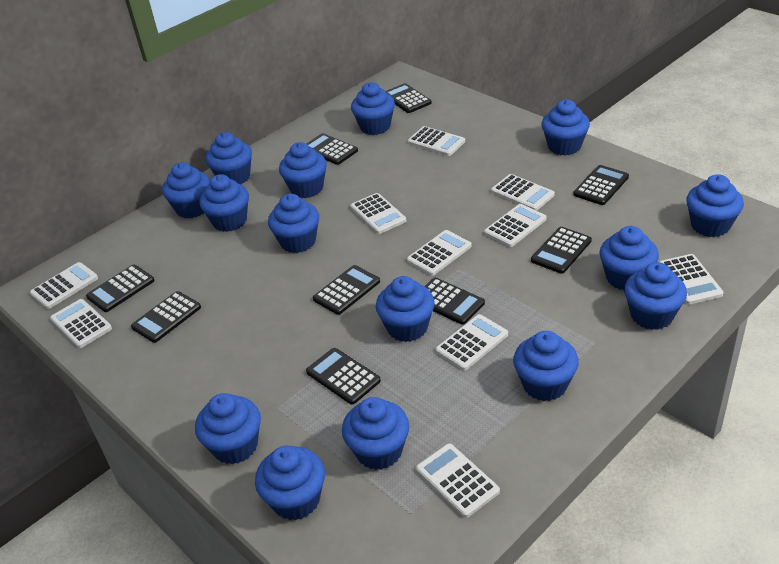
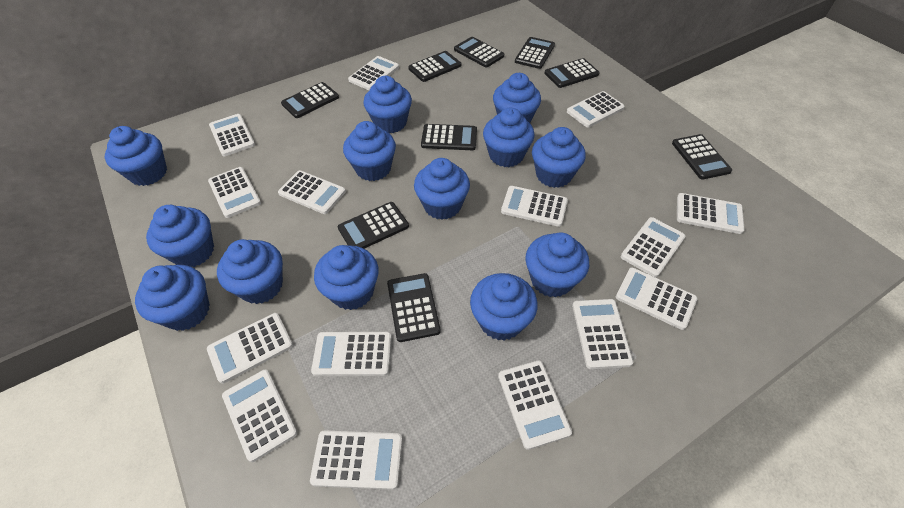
blue cupcake: [162,162,210,218] [195,393,261,464] [199,174,249,232] [206,132,252,184] [255,446,325,520] [268,194,319,253] [279,142,327,198] [342,397,409,470] [351,82,395,135] [376,276,435,342] [513,331,579,401] [541,100,590,155] [599,226,659,290] [624,262,687,330] [686,174,744,237] = 15 -> [105,126,167,186] [135,265,210,331] [146,205,214,267] [217,239,283,304] [314,245,379,310] [343,121,396,181] [364,76,412,133] [414,158,470,220] [470,273,538,341] [483,108,535,167] [493,73,541,123] [525,232,589,298] [532,127,586,188] = 13
white calculator: [30,262,98,309] [50,299,112,348] [350,193,406,234] [407,126,465,156] [407,230,472,276] [416,443,500,518] [435,314,508,371] [484,204,547,247] [491,174,555,211] [659,254,724,304] = 10 -> [207,313,293,384] [208,167,261,218] [209,114,255,156] [222,370,297,462] [278,170,346,214] [310,430,402,490] [311,332,392,376] [348,56,399,90] [498,360,572,450] [501,186,568,227] [567,91,625,128] [572,299,633,369] [616,267,697,330] [621,217,686,277] [677,193,745,234] = 15

